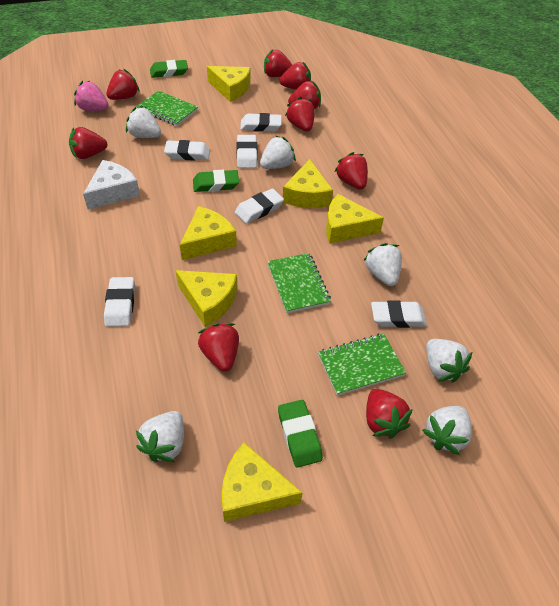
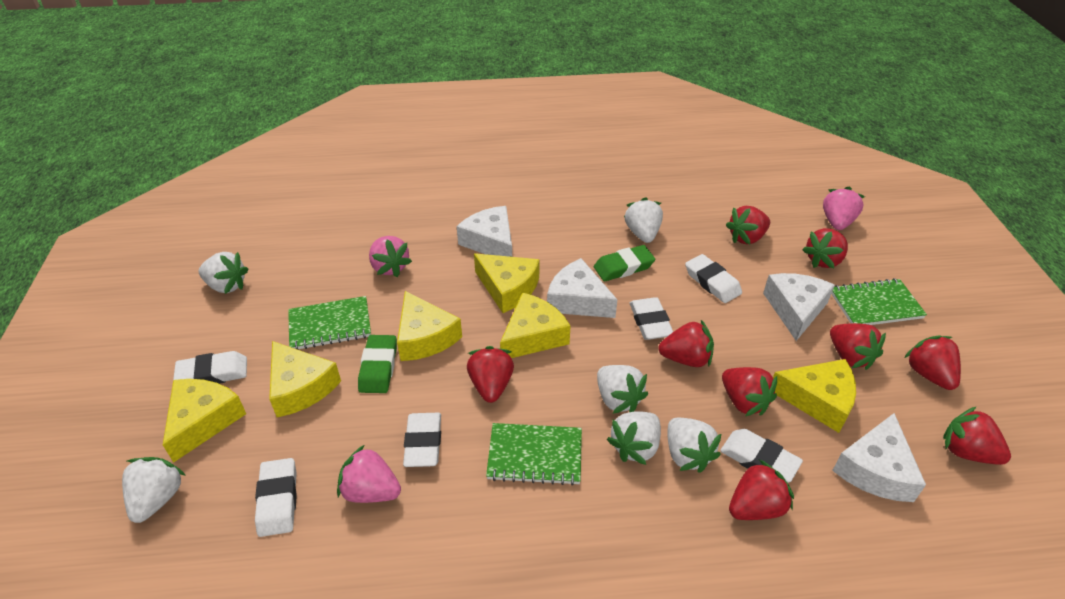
green eraser: [150,60,188,78] [193,170,239,192] [278,400,323,468] = 3 -> [358,335,397,393] [594,245,655,281] = 2
pink strawberry: [74,81,109,111] = 1 -> [337,445,401,503] [369,236,412,277] [823,186,865,230] = 3
white cheese: [83,160,140,210] = 1 -> [457,206,512,257] [547,258,618,318] [763,273,835,341] [832,413,926,502] = 4

